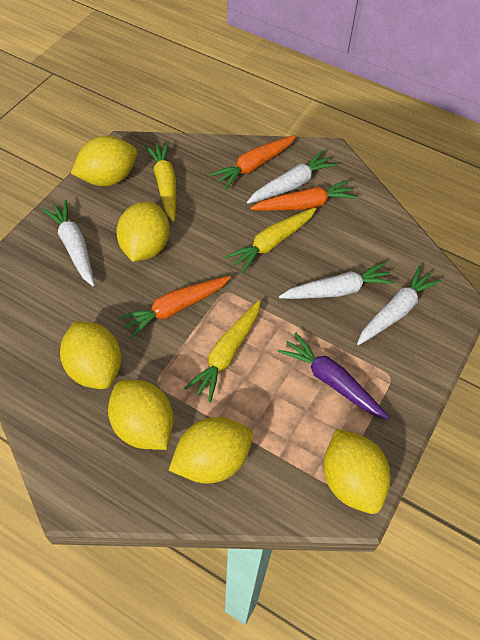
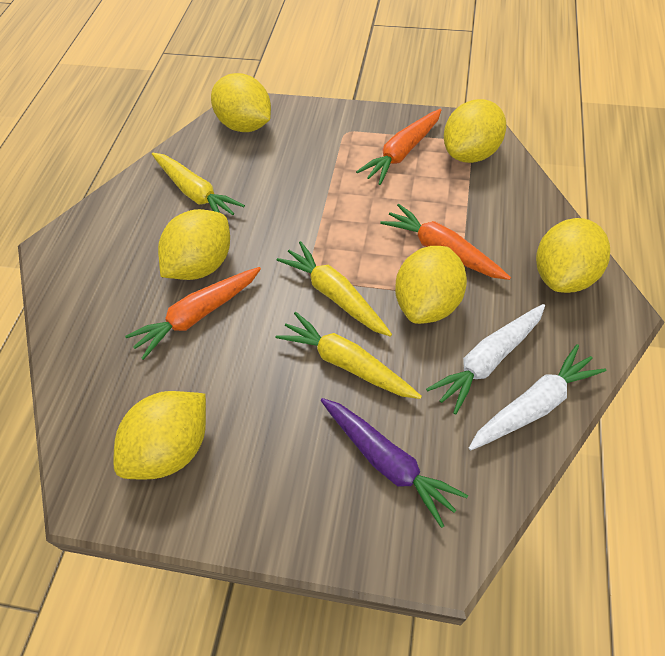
white carrot: [42,200,94,286] [247,150,338,204] [279,262,395,299] [357,265,442,345] = 4 -> [426,304,545,415] [469,344,606,451] = 2

